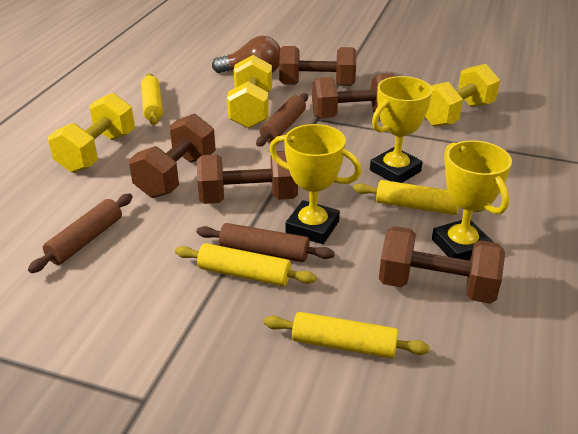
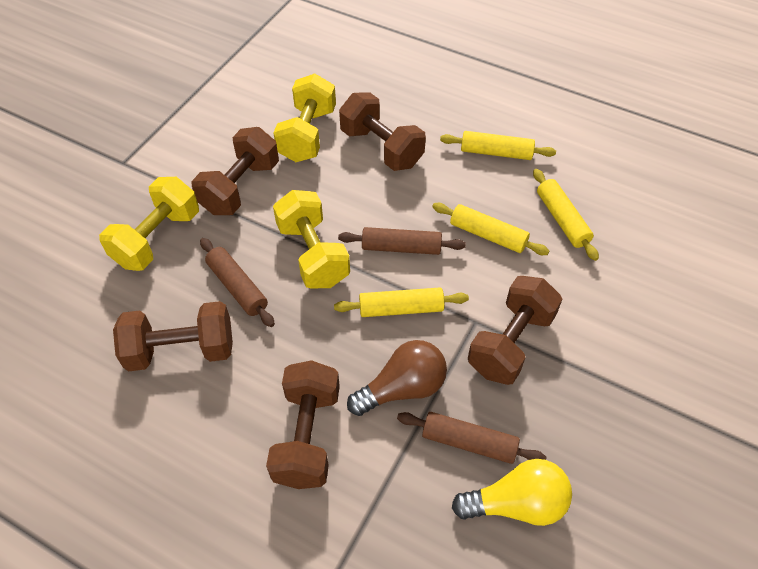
yellow light bulb: none = 0 -> [452,459,572,526] = 1
yellow trophy: [269,124,362,244] [370,76,432,183] [432,140,512,260] = 3 -> none = 0

